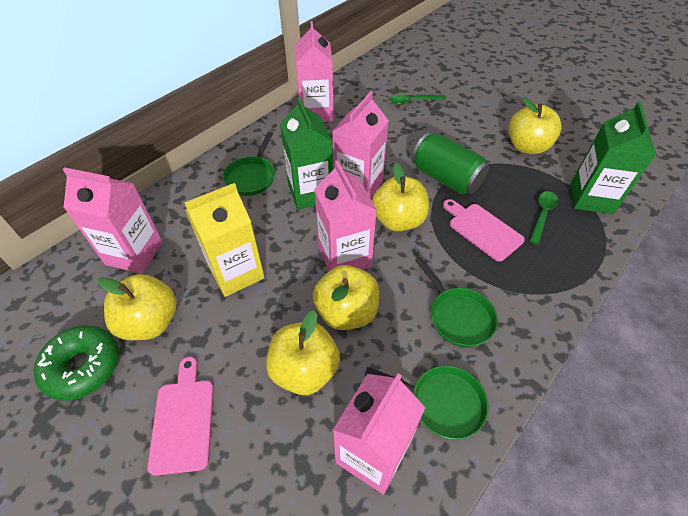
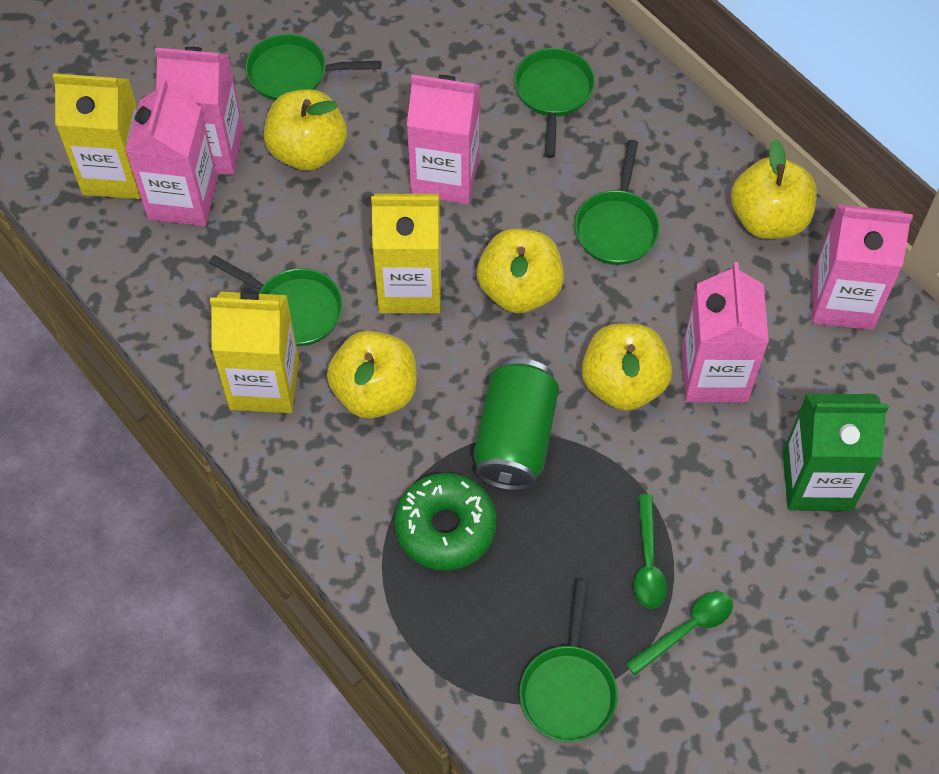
green carton: [280,97,333,210] [571,102,656,214] = 2 -> [783,394,889,511] = 1
green pan: [223,132,275,196] [365,365,489,440] [415,257,498,347] = 3 -> [209,255,343,346] [245,34,381,101] [514,48,595,158] [519,580,618,742] [575,140,660,265] = 5
pink cutting board: [147,357,214,476] [443,199,525,262] = 2 -> none = 0
yellow carton: [184,183,265,297] = 1 -> [53,73,141,199] [210,290,299,413] [371,194,441,313] = 3

